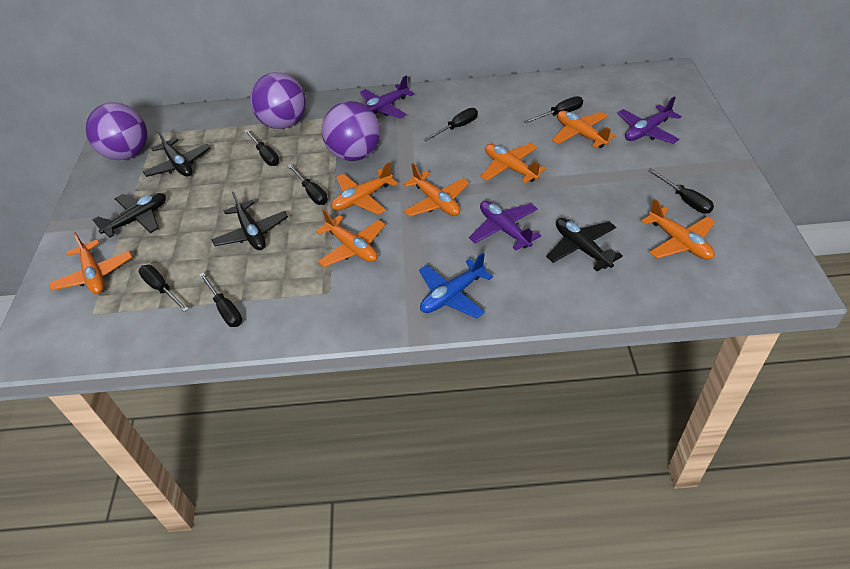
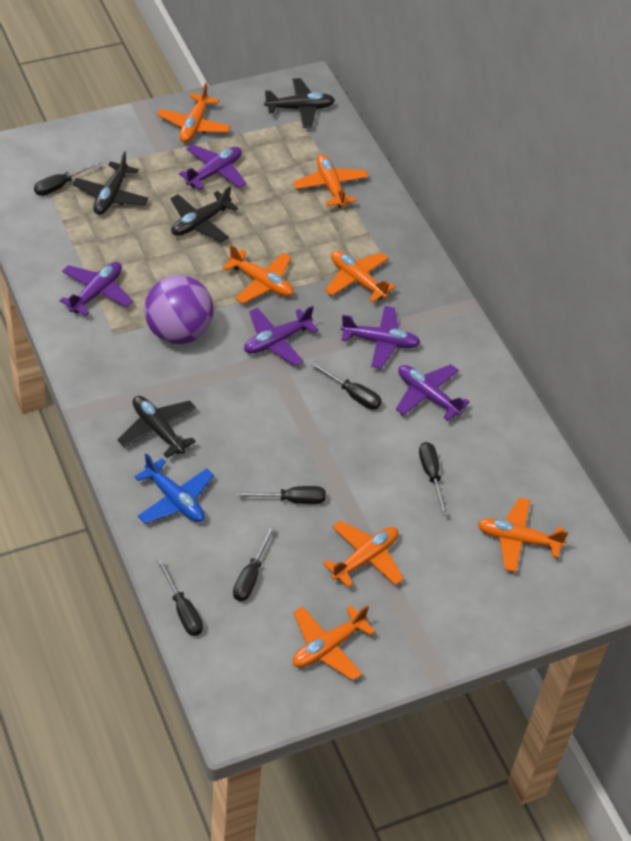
black screwdriver: [138,265,188,312] [199,273,242,327] [244,129,279,166] [288,164,328,205] [423,108,478,141] [524,96,583,123] [649,169,714,213] = 7 -> [34,160,103,196] [157,559,203,636] [233,526,275,601] [236,486,326,504] [309,361,382,409] [419,442,448,516] = 6
purple ball: [85,102,147,160] [250,72,306,129] [322,101,380,161] = 3 -> [144,275,213,344] = 1
purple plane: [360,75,414,118] [469,201,542,250] [618,96,681,144] = 3 -> [60,262,133,316] [179,144,246,190] [244,306,318,366] [341,306,421,369] [396,364,470,421] = 5

